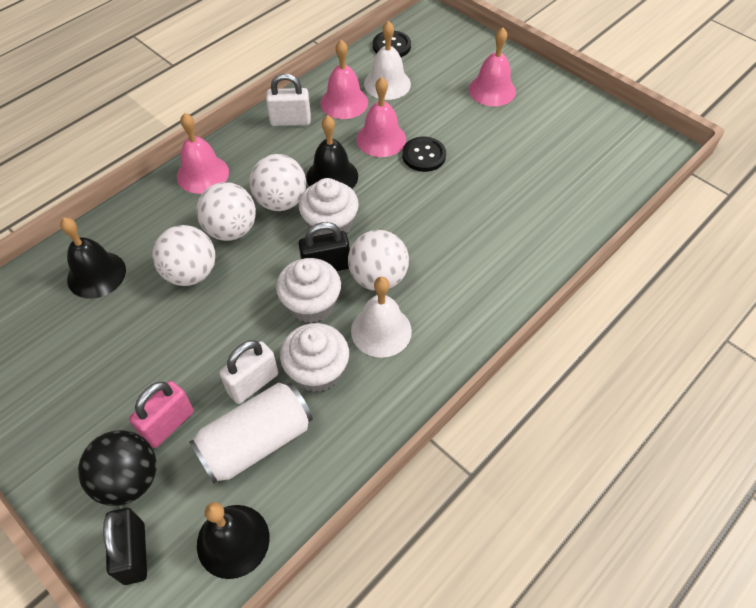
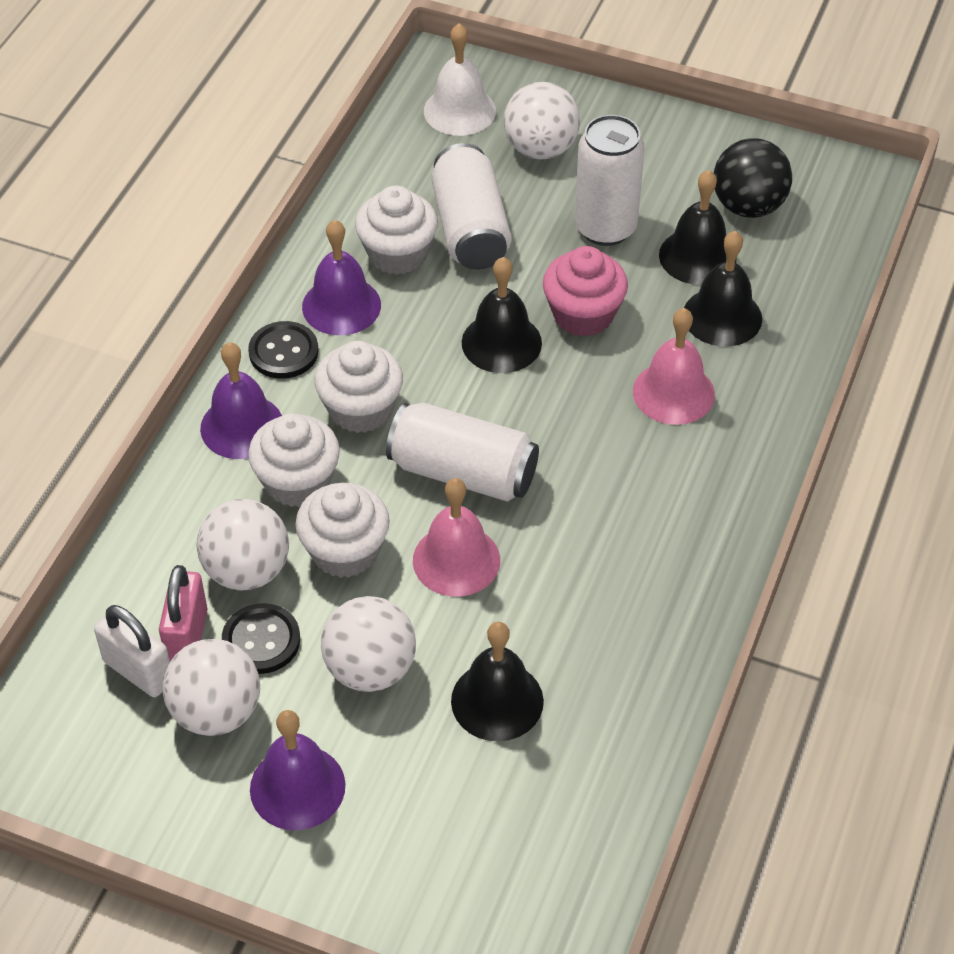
black bell: [60,218,126,299] [197,502,270,579] [306,115,358,189] = 3 -> [451,622,544,741] [462,257,542,373] [659,170,736,285] [684,231,762,347] = 4
black padlock: [103,508,147,585] [299,222,350,271] = 2 -> none = 0
pink bell: [177,113,229,194] [321,40,368,119] [356,77,406,157] [469,27,516,106] = 4 -> [413,478,500,597] [633,308,715,425] = 2
pink cupcake: none = 0 -> [543,246,628,336] = 1
purple bell: none = 0 -> [200,342,282,459] [250,710,346,830] [302,220,381,335] = 3
white bell: [351,277,412,358] [364,21,411,100] = 2 -> [424,23,496,136] = 1
white can: [189,383,313,484] = 1 -> [386,403,539,501] [431,143,511,270] [575,115,645,246] = 3
white cupcake: [276,258,341,323] [280,323,349,392] [299,178,359,236] = 3 -> [248,413,340,507] [295,483,390,578] [314,341,403,433] [355,186,438,275] = 4
white padlock: [219,340,278,404] [266,73,311,126] = 2 -> [94,605,170,697] = 1

